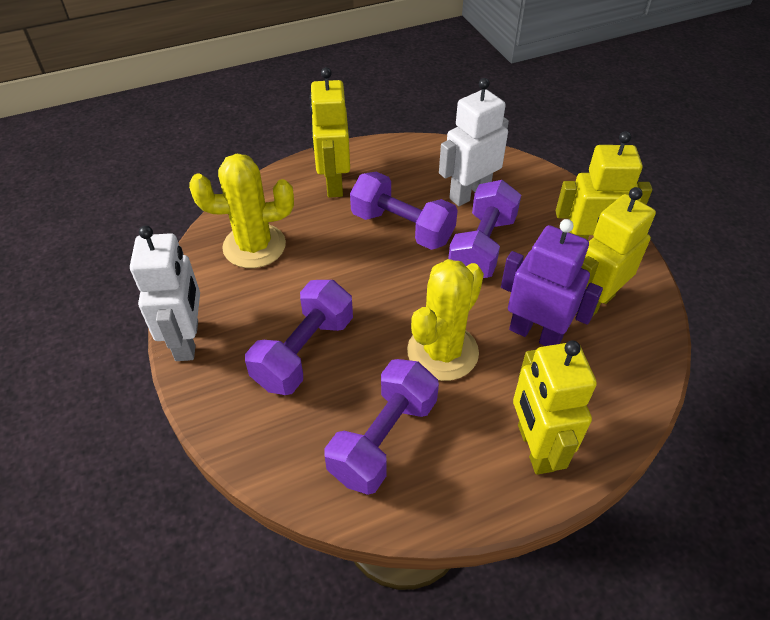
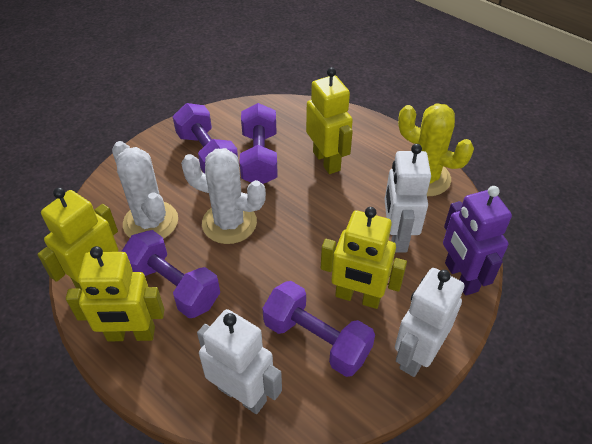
white cactus: none = 0 -> [112,141,178,239] [181,148,266,244] = 2
white robot: [130,226,200,361] [439,78,509,206] = 2 -> [197,309,282,414] [385,144,431,253] [395,268,465,377] = 3
yellow cactus: [189,154,294,268] [407,259,484,381] = 2 -> [398,103,474,196] = 1

